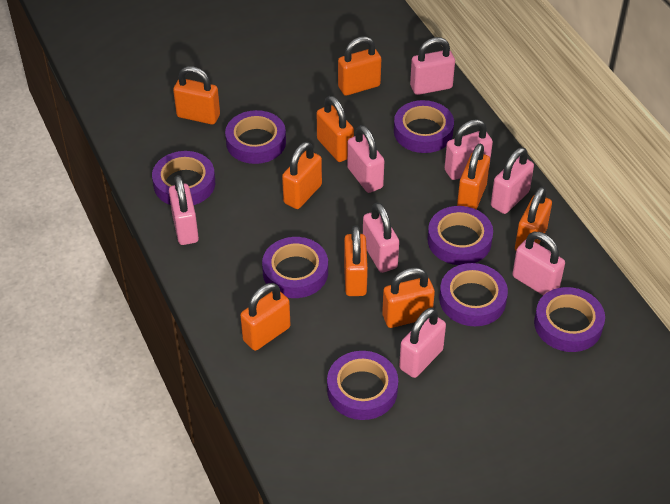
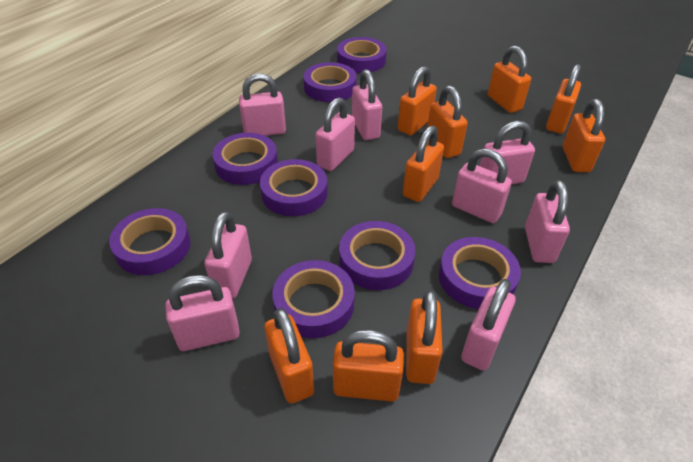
pink padlock: [169,175,199,245] [347,125,384,193] [363,202,399,273] [399,308,446,378] [410,37,455,95] [444,119,493,180] [491,147,534,214] [512,232,565,295] = 8 -> [166,275,240,351] [205,211,252,299] [239,73,286,136] [316,97,355,171] [352,69,382,140] [452,148,512,223] [461,279,516,371] [480,121,535,184] [525,180,570,263] = 9

